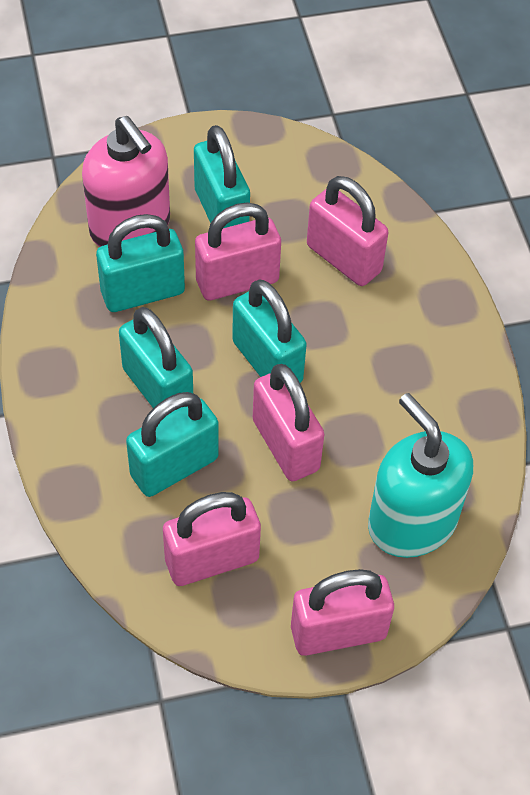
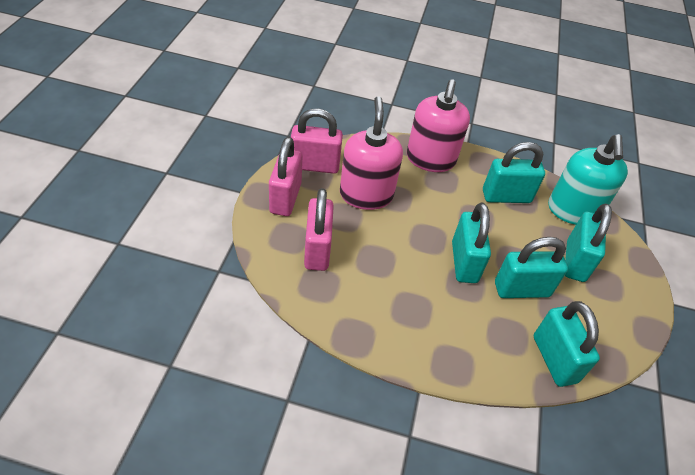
pink padlock: [163,492,261,586] [195,202,281,301] [253,364,324,481] [291,569,394,656] [307,176,388,286] = 5 -> [269,137,302,216] [291,109,343,174] [304,188,334,271] = 3
pink soap dispenser: [82,116,170,247] = 1 -> [340,96,403,210] [407,79,470,172] = 2

